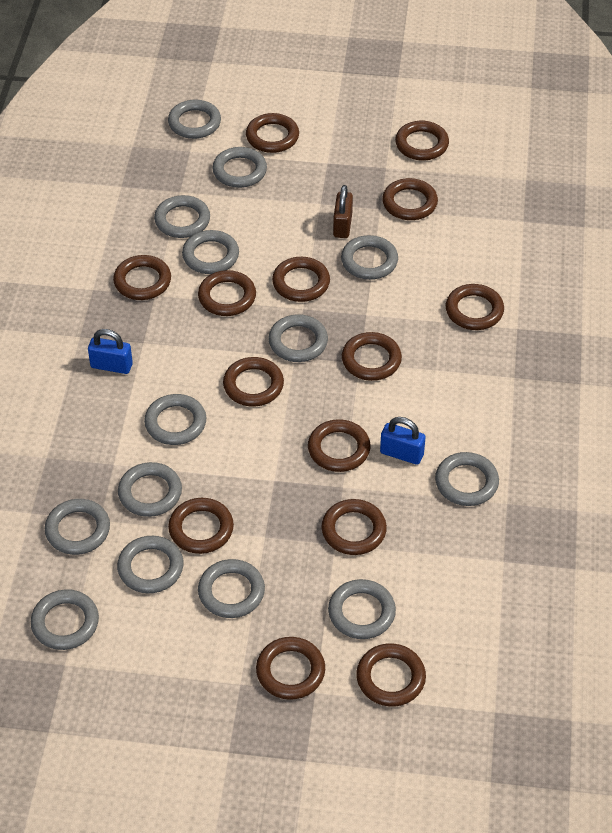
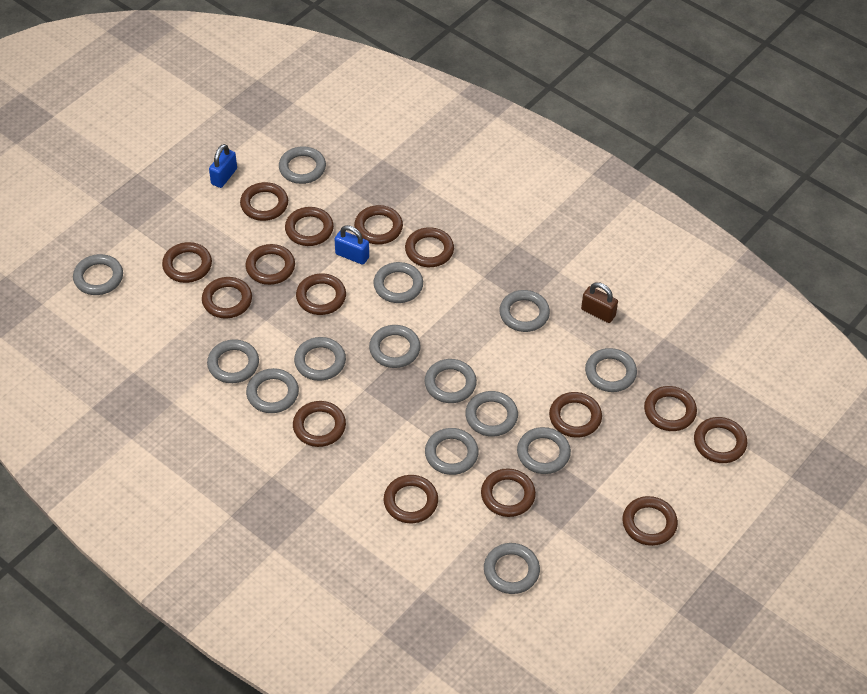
brown ring: [113,255,171,300] [168,498,234,554] [198,270,256,316] [223,357,284,407] [246,113,299,153] [256,637,325,700] [272,257,330,302] [308,419,371,472] [321,499,387,555] [342,332,402,381] [356,643,426,707] [382,178,438,220] [395,121,449,161] [446,284,504,330] = 14 -> [162,242,212,283] [202,277,252,319] [240,182,288,221] [245,244,295,285] [285,207,334,246] [293,401,346,447] [296,273,346,315] [354,205,403,245] [384,475,438,523] [405,227,454,267] [481,468,536,517] [549,392,602,438] [622,496,678,546] [644,386,697,431] [694,417,747,463] = 15

